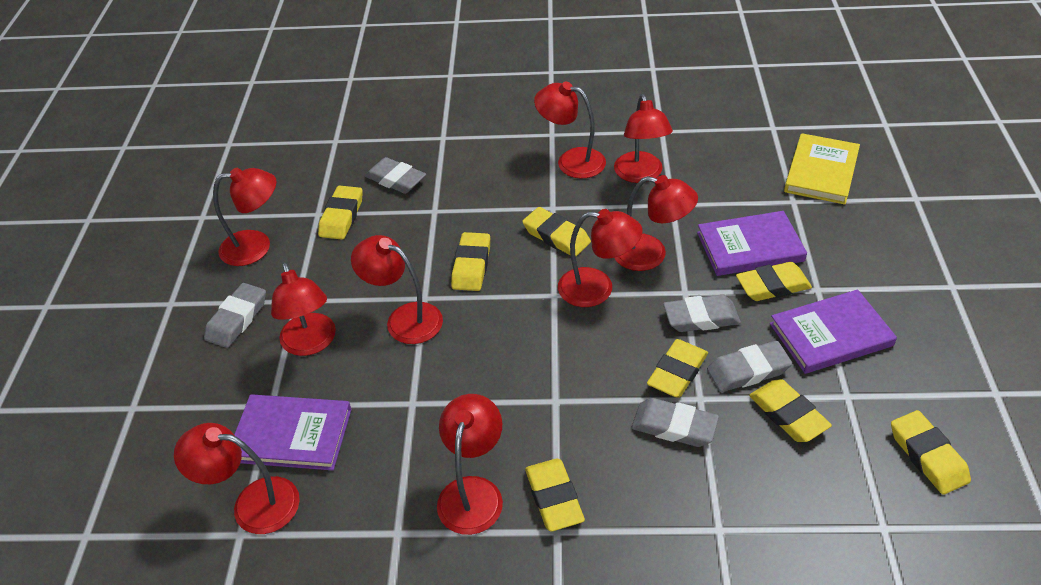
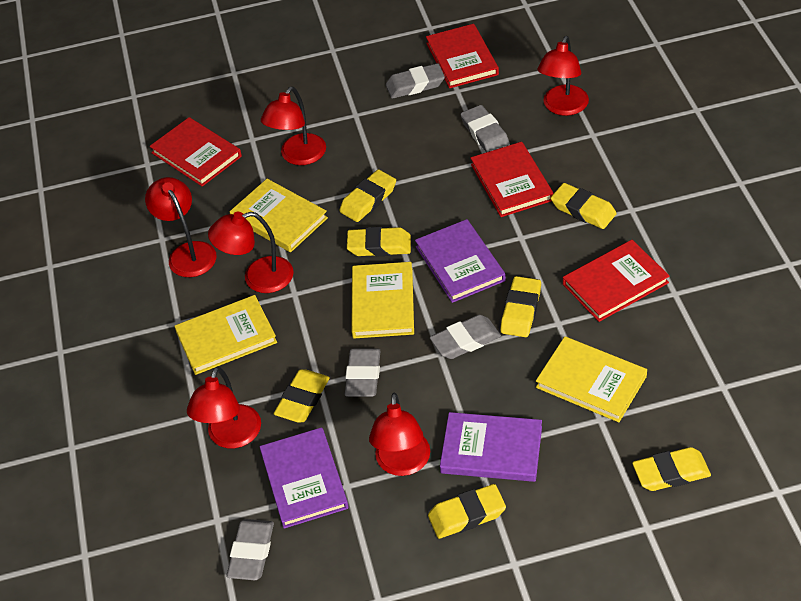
red book: none = 0 -> [150,117,242,187] [426,24,499,88] [471,142,554,217] [563,240,669,322] = 4
red lamp: [174,423,300,534] [213,168,276,266] [271,262,336,356] [351,235,443,344] [437,394,503,535] [534,82,606,178] [558,209,642,307] [614,94,673,183] [615,175,698,271] = 9 -> [145,177,217,277] [187,366,261,448] [208,212,294,293] [261,86,326,165] [369,393,430,476] [538,36,589,116] = 6
yellow book: [784,133,860,205] = 1 -> [174,295,277,375] [230,179,328,252] [351,262,414,338] [536,337,647,422] = 4
yellow eraser: [318,186,363,239] [451,232,490,291] [522,207,591,256] [525,458,585,531] [647,339,708,398] [736,262,812,301] [749,379,832,442] [891,410,971,495] = 8 -> [274,369,330,423] [339,169,396,222] [347,227,411,256] [428,484,506,539] [500,276,541,337] [551,183,617,229] [632,447,711,491] = 7

